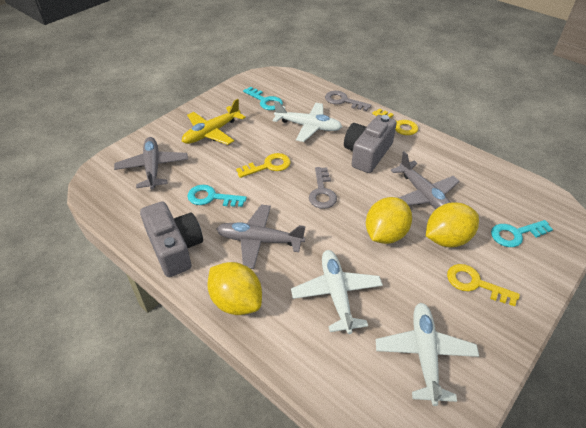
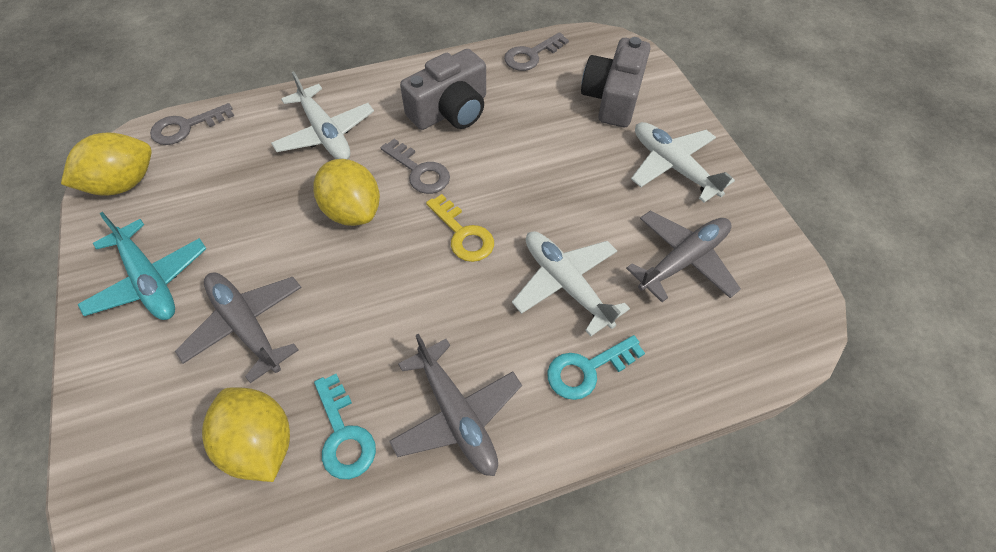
grey key: [309,167,337,209] [325,91,371,111] = 2 -> [150,103,234,145] [381,139,450,194] [504,32,569,71] = 3
turquoise key: [187,185,247,207] [243,87,283,110] [491,220,553,247] = 3 -> [314,374,376,479] [547,335,645,400] = 2
turquoise plane: none = 0 -> [77,212,207,320] = 1
yellow key: [236,153,291,178] [372,108,418,135] [447,264,520,306] = 3 -> [426,194,494,262] = 1
yellow plane: [182,99,246,145] = 1 -> none = 0

